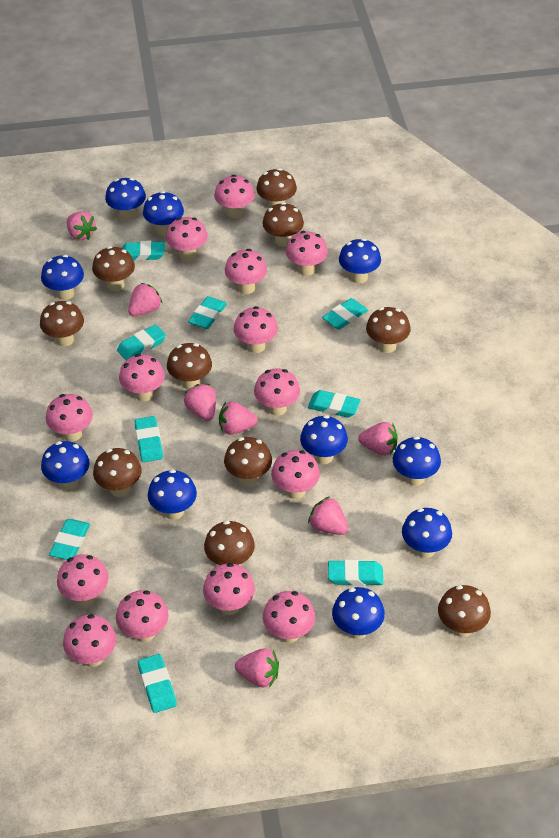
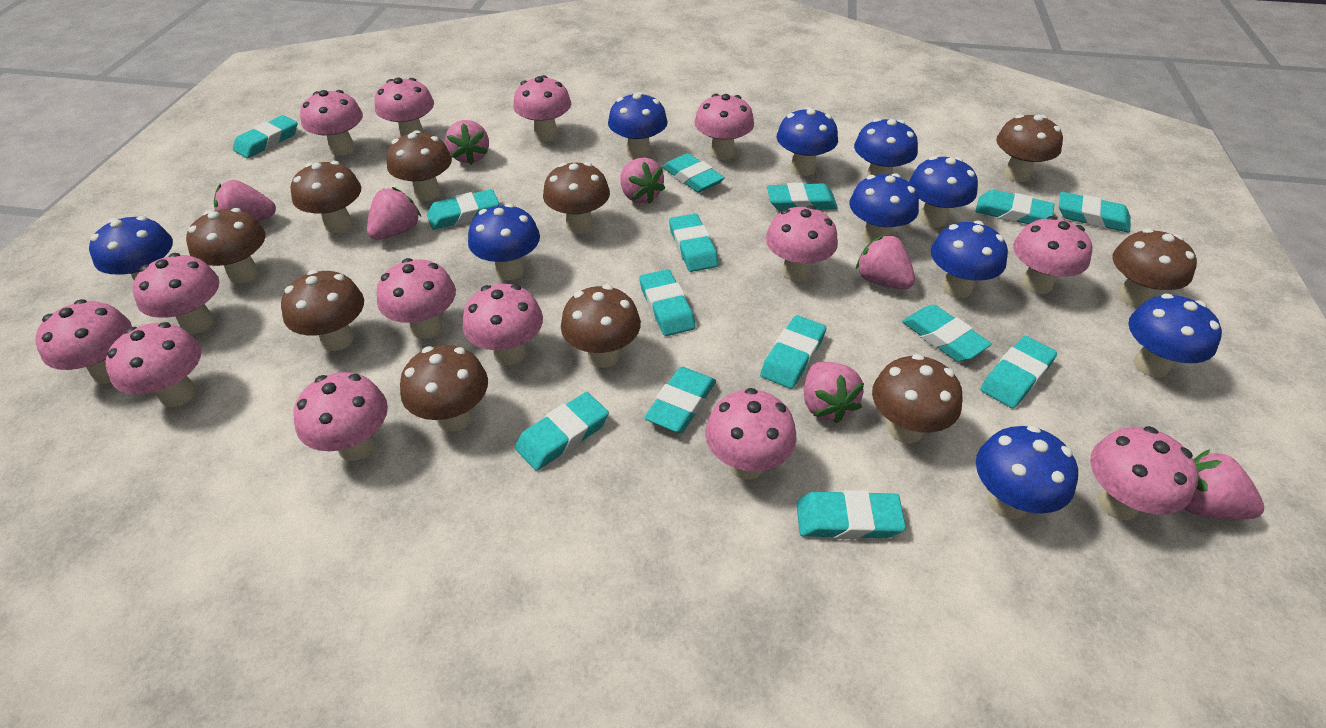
turquoise eraser: [49,519,90,560] [117,324,166,360] [121,241,165,261] [134,416,163,462] [138,654,177,713] [188,296,227,329] [308,390,361,418] [322,298,368,330] [328,560,383,586] = 9 -> [233,115,298,158] [427,189,499,230] [515,392,609,471] [639,269,696,336] [644,367,716,433] [663,153,725,193] [669,214,719,272] [760,315,826,389] [767,183,838,211] [796,490,906,539] [902,305,992,362] [975,190,1055,224] [981,336,1057,408] [1059,192,1131,233] = 14

